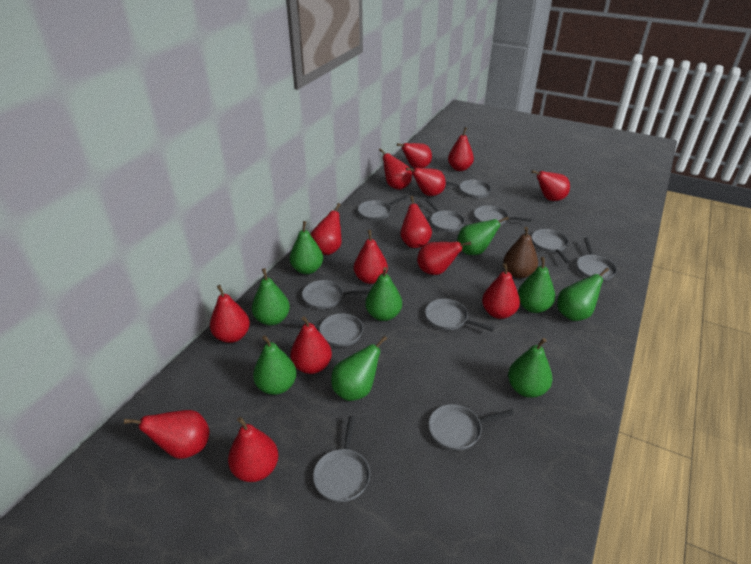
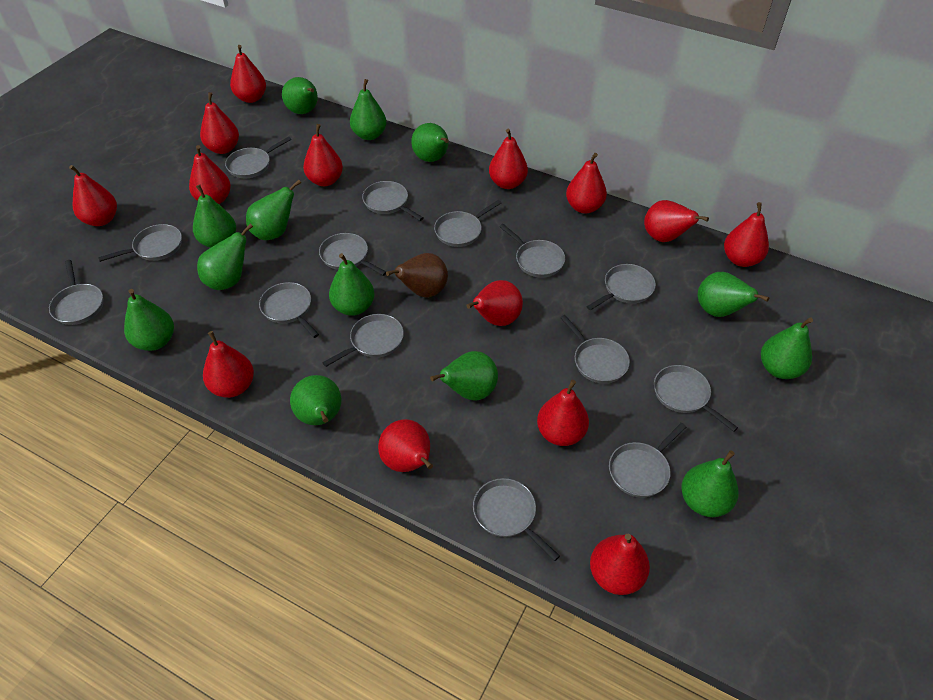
green pear: [252,268,290,325] [253,335,297,395] [290,221,323,274] [331,336,387,401] [365,267,402,321] [457,216,509,255] [508,338,553,398] [518,257,555,313] [557,268,609,321] = 9 -> [124,289,174,351] [193,184,236,248] [197,224,253,290] [246,180,301,240] [282,77,318,114] [290,375,341,425] [329,253,375,316] [350,79,387,140] [411,123,449,162] [430,351,498,400] [681,450,738,517] [698,272,769,317] [761,317,813,379] = 13
grey pan: [290,313,363,347] [302,280,370,309] [313,416,370,503] [358,195,408,221] [425,198,465,232] [425,299,494,332] [428,404,514,451] [446,180,491,198] [474,205,532,225] [531,229,571,264] [576,238,617,281] = 11 -> [49,260,103,325] [98,224,182,262] [225,136,291,178] [259,282,319,338] [319,233,386,276] [322,314,404,367] [362,181,424,221] [434,200,501,247] [473,478,560,561] [499,224,565,278] [560,315,630,383] [587,264,656,310] [609,423,686,497] [654,365,738,432] = 14

